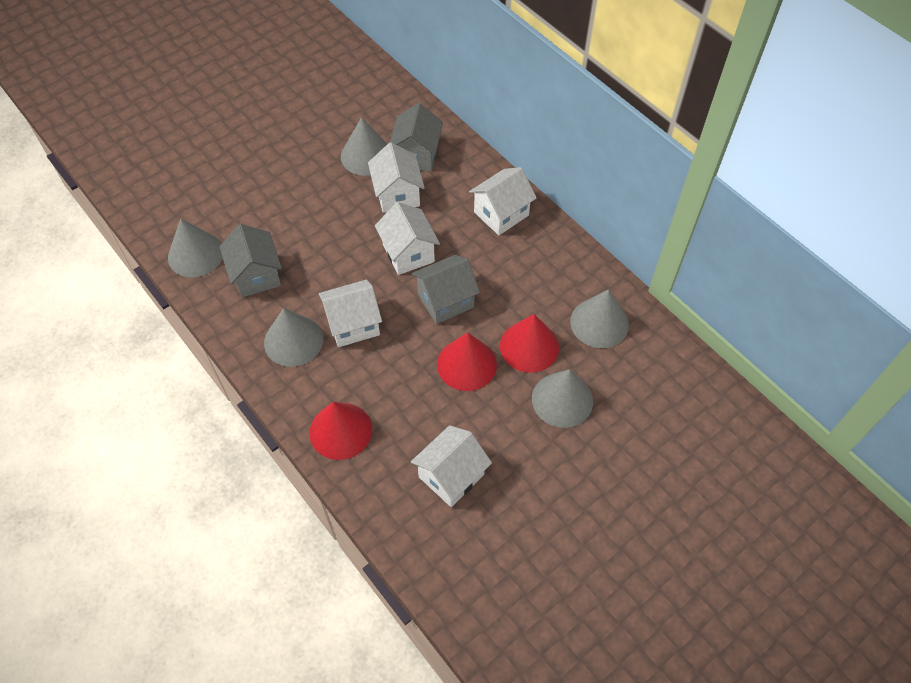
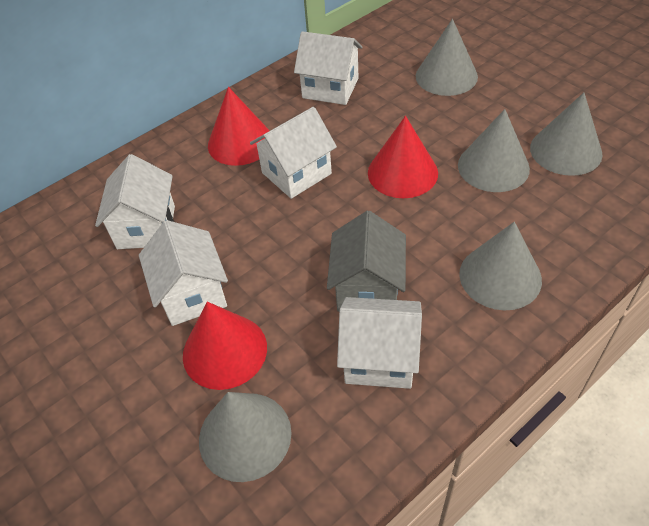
grey house: [219,224,282,297] [390,103,443,172] [412,255,480,324] = 3 -> [327,211,406,312] = 1

